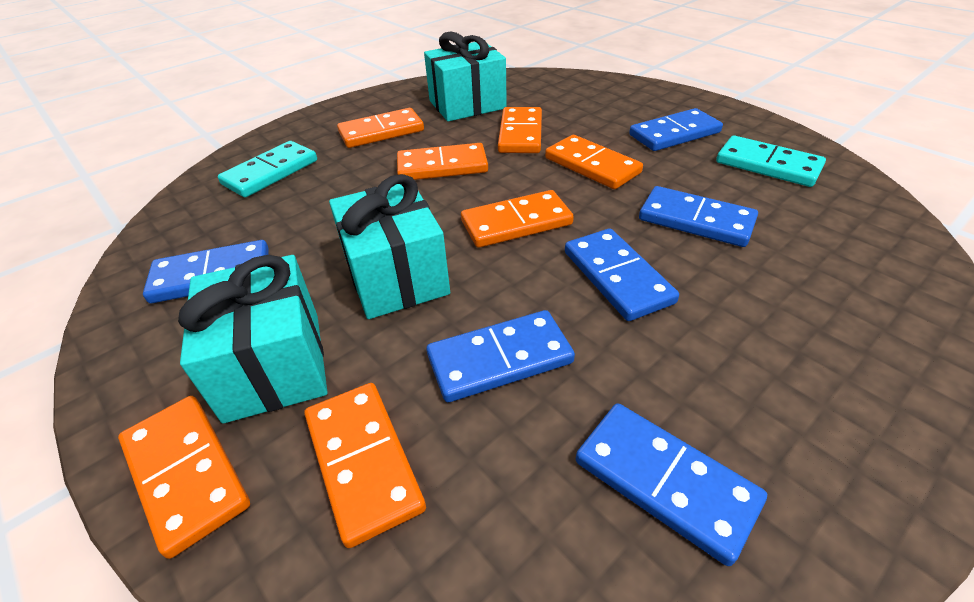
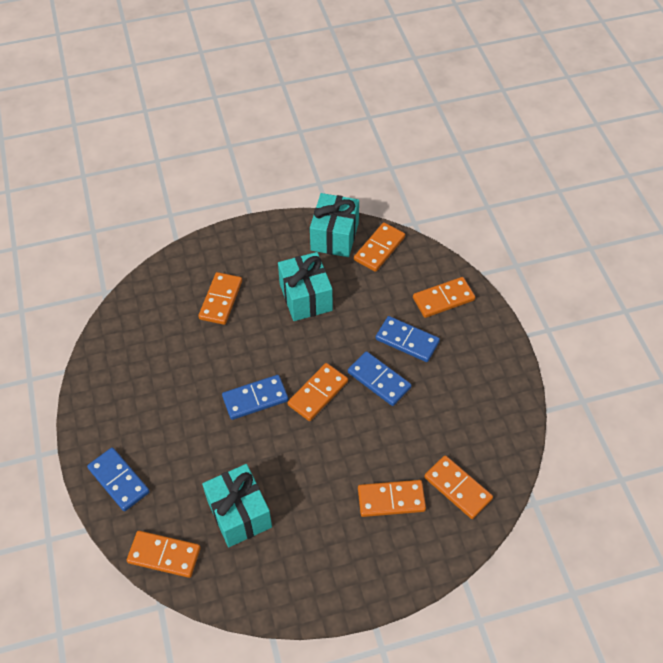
blue domino: [143,240,269,303] [426,310,575,402] [565,228,679,321] [576,403,767,566] [629,108,723,151] [639,186,758,247] = 6 -> [87,447,150,511] [222,375,288,420] [348,351,411,406] [376,316,440,362] = 4
turquoise domino: [218,141,317,197] [716,136,826,187] = 2 -> none = 0

